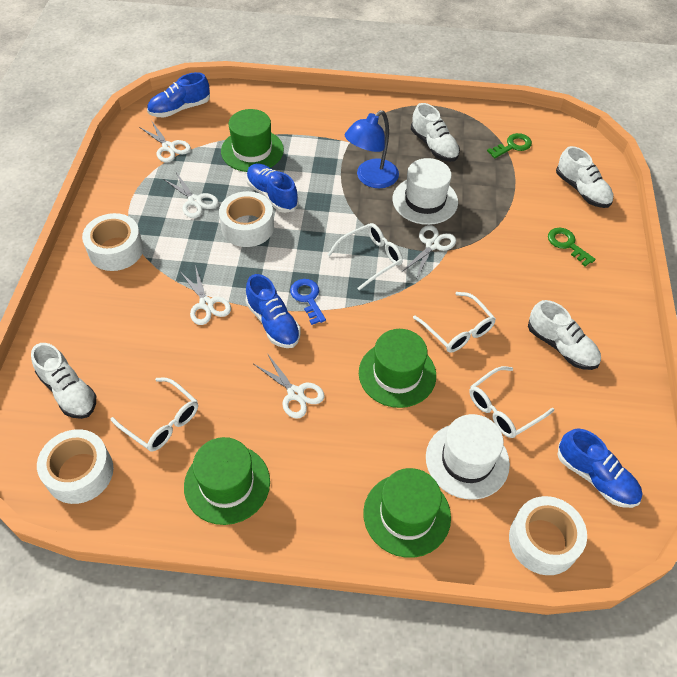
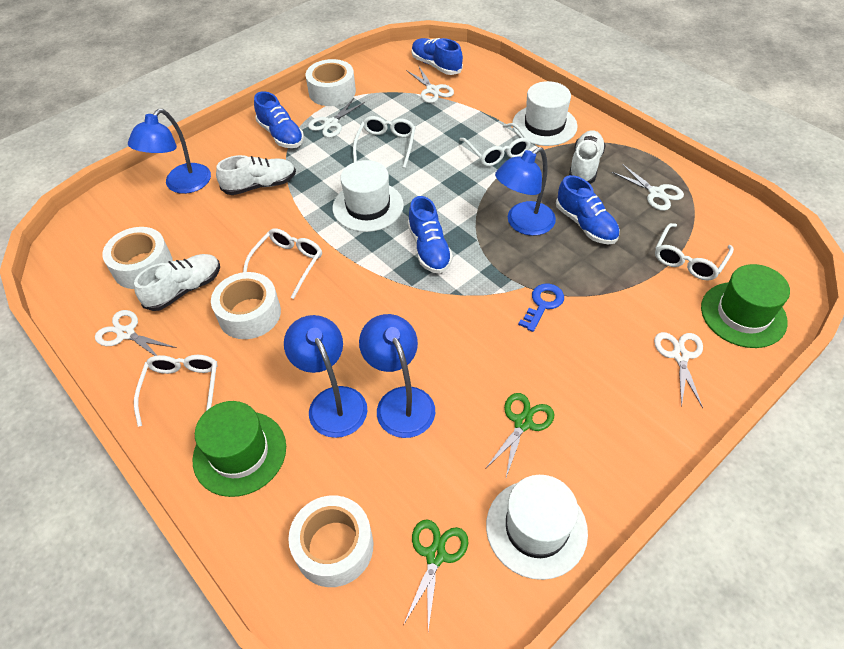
blue lamp: [345,110,399,188] = 1 -> [128,109,211,194] [284,315,367,438] [359,314,435,438] [495,147,556,236] = 4
green hat: [184,437,270,525] [221,109,284,172] [359,329,436,408] [363,468,451,558] = 4 -> [192,401,286,497] [701,264,790,348] = 2
green key: [487,133,532,158] [548,228,596,267] = 2 -> none = 0
green scissors: none = 0 -> [404,519,468,631] [485,393,554,477] = 2
white glasses: [111,377,198,452] [328,223,403,290] [413,292,496,353] [469,366,554,438] = 4 -> [134,355,217,427] [243,228,322,299] [353,116,416,168] [460,123,531,166] [655,223,734,280] = 5
white hat: [393,158,458,225] [426,414,510,500] = 2 -> [332,160,404,232] [486,475,588,580] [512,81,578,146] = 3
white shoe: [31,343,96,419] [411,103,460,162] [528,300,601,370] [556,146,613,208] = 4 -> [134,254,220,311] [216,155,296,195] [569,130,606,184] = 3

